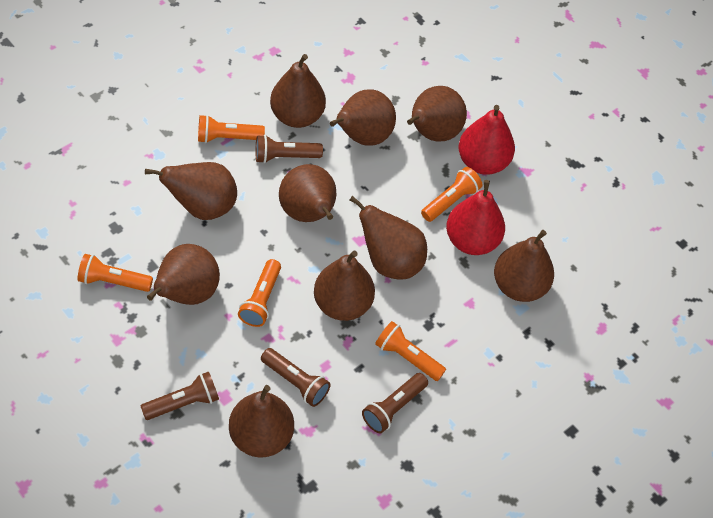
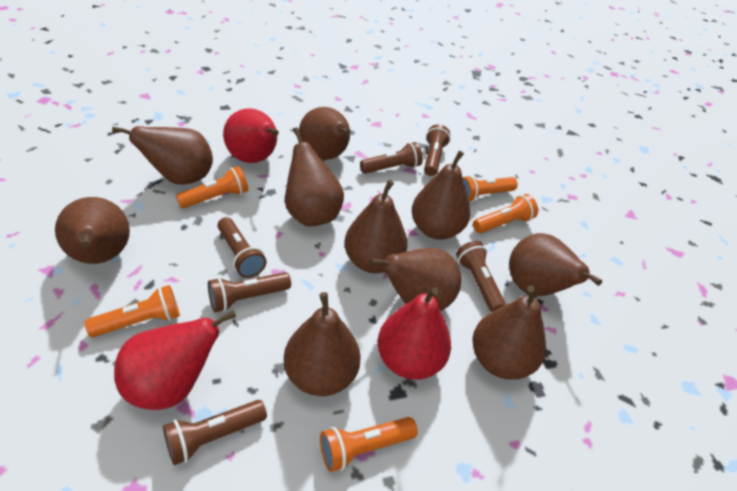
brown flashlight: [141,372,219,420] [256,135,323,163] [261,348,331,407] [362,373,428,434] = 4 -> [163,400,267,465] [208,272,291,312] [217,217,266,278] [360,142,423,174] [424,124,451,176] [456,241,506,312] = 6
red pear: [446,180,505,255] [459,105,515,175] = 2 -> [114,310,236,410] [223,108,279,163] [377,287,451,380] = 3

